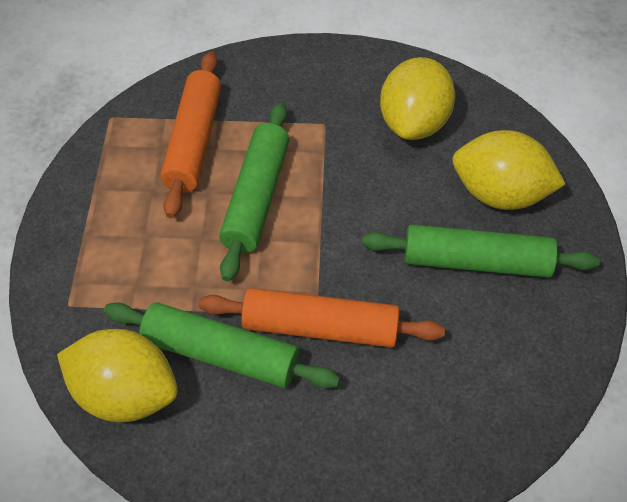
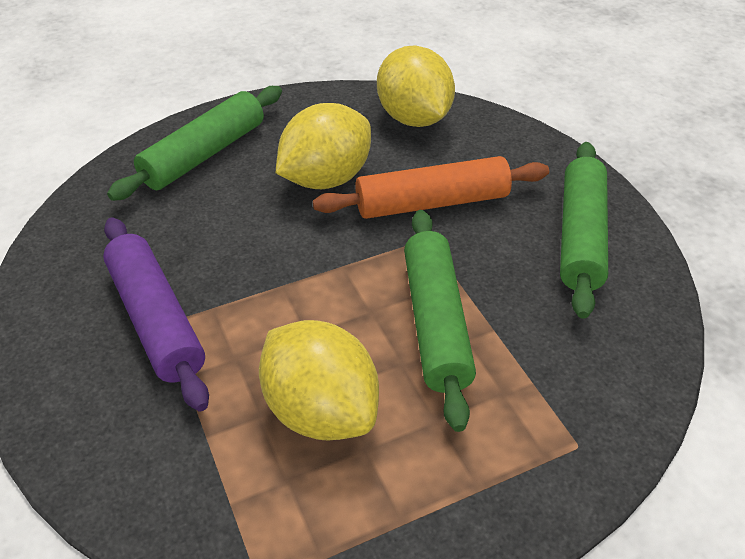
orange rolling pin: [160,52,221,218] [199,288,445,348] = 2 -> [313,156,549,219] = 1
purple rolling pin: none = 0 -> [103,217,209,411] = 1

